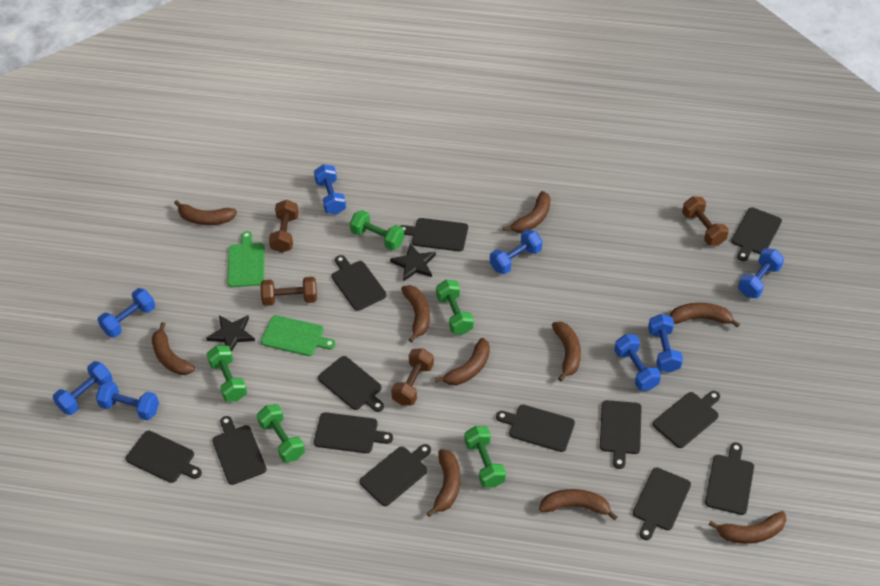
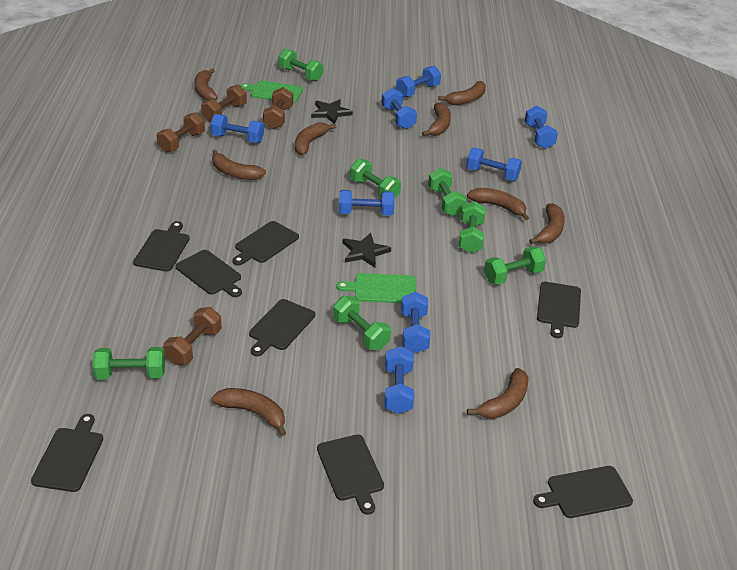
black cutting board: [126,431,202,483] [212,416,267,485] [314,412,393,453] [318,356,384,412] [332,255,387,311] [360,444,431,506] [400,218,468,251] [496,405,575,452] [600,400,642,469] [633,467,691,540] [653,391,720,448] [705,442,754,515] [731,207,782,261] = 13 -> [31,414,103,492] [133,221,190,272] [176,250,242,297] [232,221,299,266] [249,299,315,356] [317,435,384,515] [533,466,633,518] [537,282,581,338] = 8
brown banana: [152,322,195,375] [174,200,237,225] [401,285,430,343] [427,449,460,517] [434,338,490,385] [503,191,551,233] [539,489,617,521] [552,322,581,382] [670,303,740,328] [709,511,787,544] = 10 -> [195,68,218,101] [212,150,266,180] [212,388,286,436] [295,122,336,156] [422,103,451,136] [438,81,486,105] [467,188,529,220] [467,368,529,419] [529,203,565,244] = 9
green dumbbell: [207,345,247,402] [257,404,305,462] [350,210,404,250] [436,280,474,335] [465,426,506,488] = 5 -> [92,347,165,380] [279,49,323,82] [333,296,391,350] [350,159,401,198] [428,168,467,217] [459,201,486,253] [484,246,546,285] = 7

